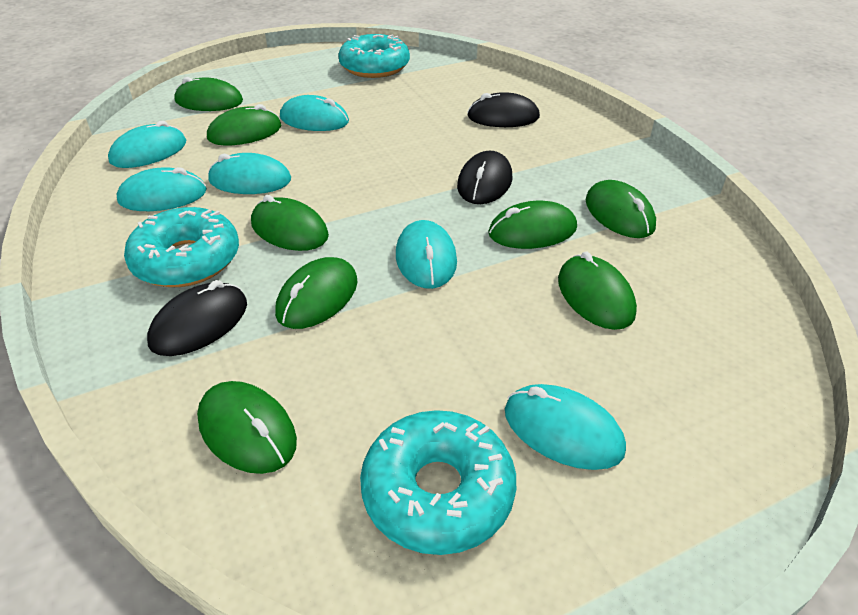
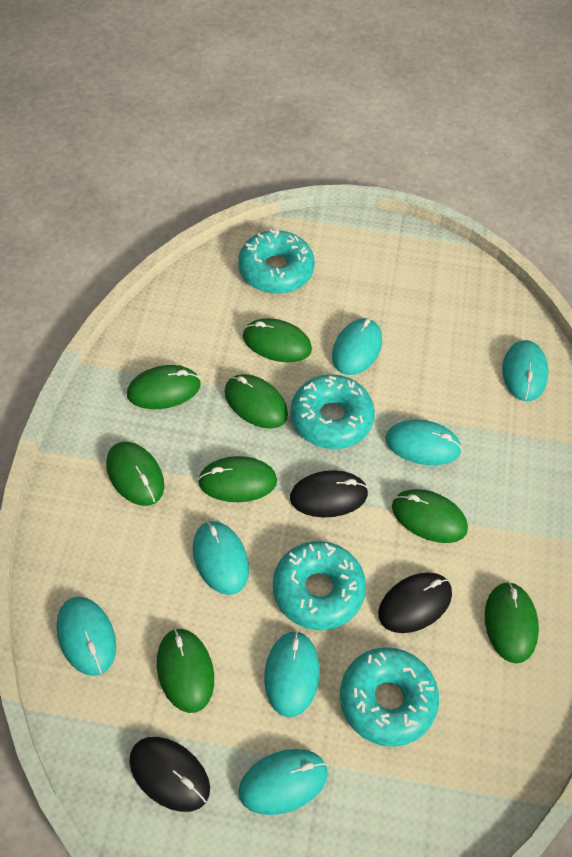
turquoise donut: [124,207,239,287] [339,34,410,78] [360,410,516,555] = 3 -> [238,229,315,294] [273,541,366,630] [290,374,375,449] [340,647,439,747] = 4
turquoise mouse: [108,121,186,168] [116,167,207,211] [208,153,291,194] [280,95,349,131] [396,220,457,289] [505,384,626,470] = 6 -> [56,597,116,676] [193,521,249,595] [238,749,328,815] [264,631,320,717] [332,318,382,375] [386,420,462,465] [502,340,548,401] = 7

